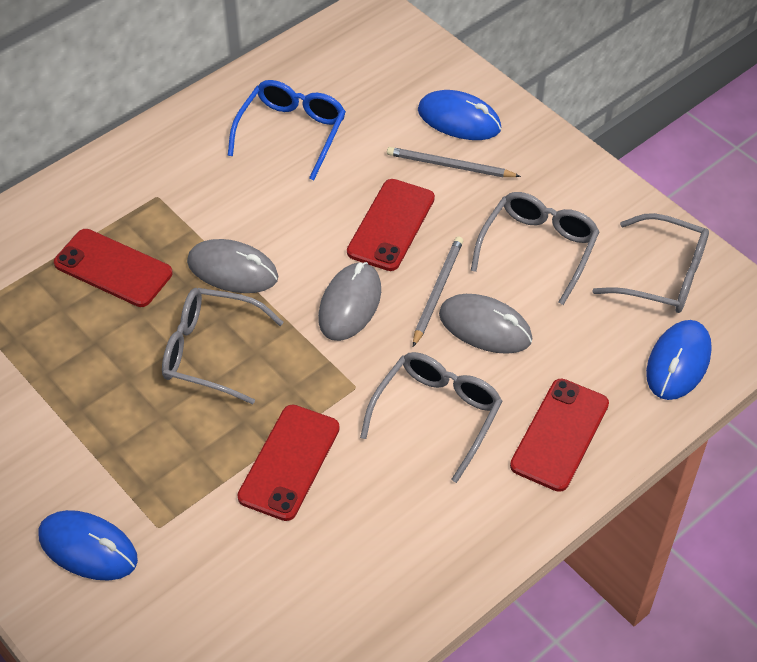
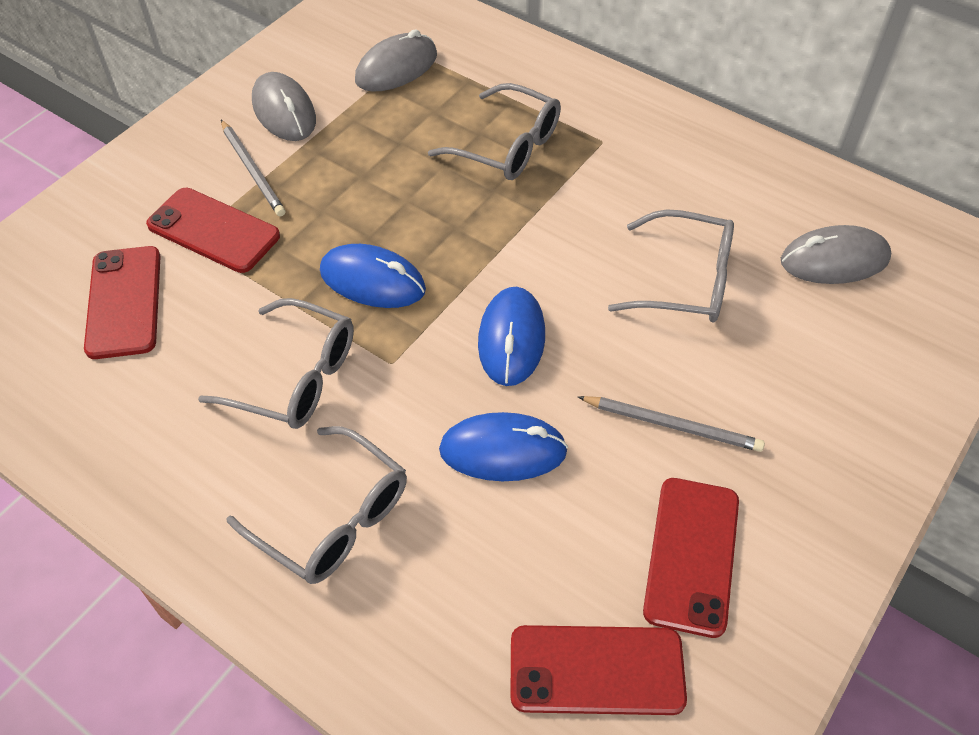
blue glasses: [228,80,346,180] = 1 -> none = 0

